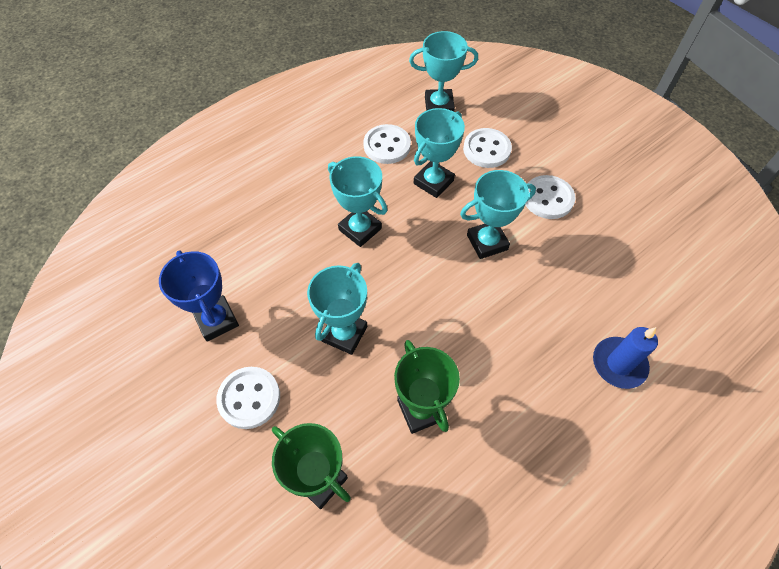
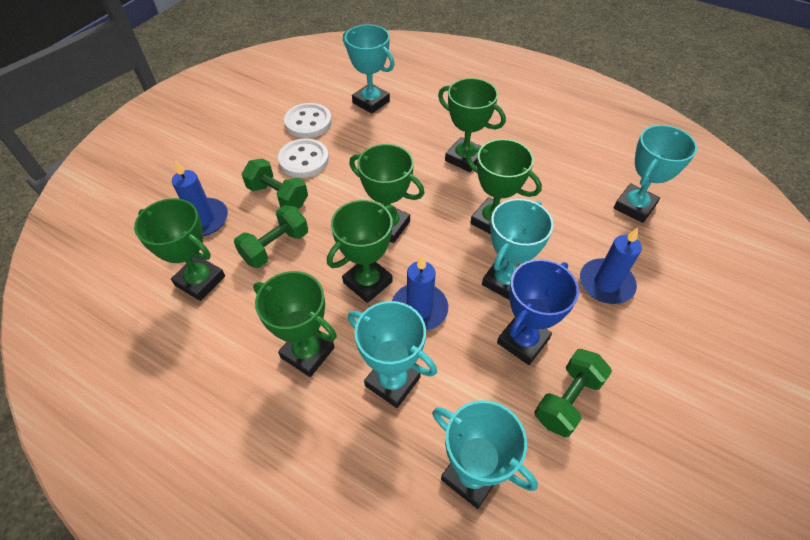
blue candle: [593,327,658,389] = 1 -> [172,160,228,236] [392,255,448,331] [580,228,642,304] = 3
green dumbbell: none = 0 -> [234,205,308,268] [242,158,308,209] [534,349,612,437] = 3
green trophy: [272,423,351,509] [394,340,460,434] = 2 -> [134,198,225,301] [253,271,337,377] [327,200,397,303] [349,144,425,243] [438,78,506,172] [466,139,542,234] = 6
white button: [216,367,280,429] [363,124,411,164] [463,128,512,168] [525,175,575,219] = 4 -> [278,138,329,178] [284,103,332,138] = 2

